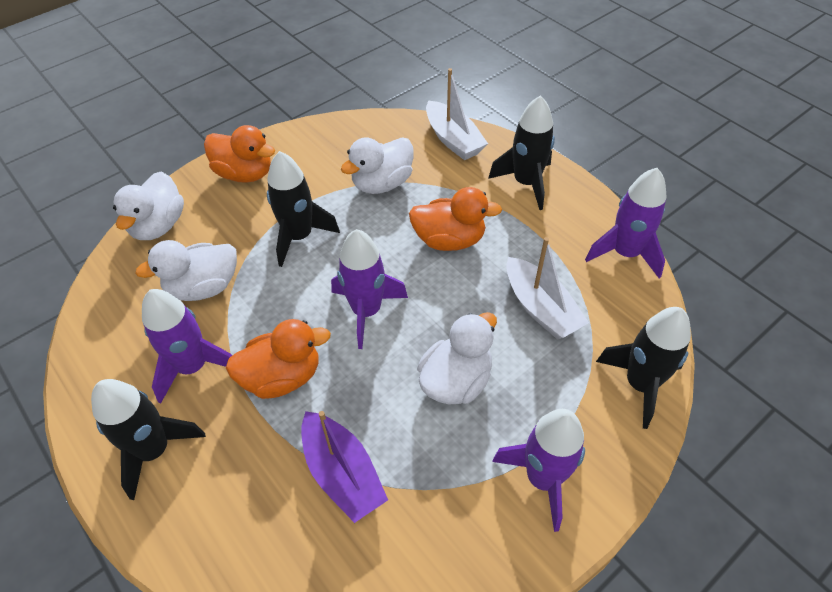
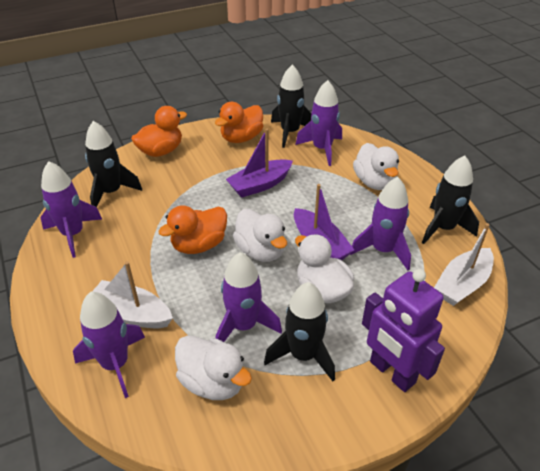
purple boat: [301,411,388,523] = 1 -> [226,129,293,198] [294,184,354,260] = 2
purple robot: none = 0 -> [362,269,445,392] = 1
purple rocket: [142,289,232,404] [331,229,408,349] [492,409,585,532] [585,168,666,278] = 4 -> [40,161,102,258] [73,292,145,398] [216,252,282,342] [295,80,342,166] [350,177,411,270] = 5

